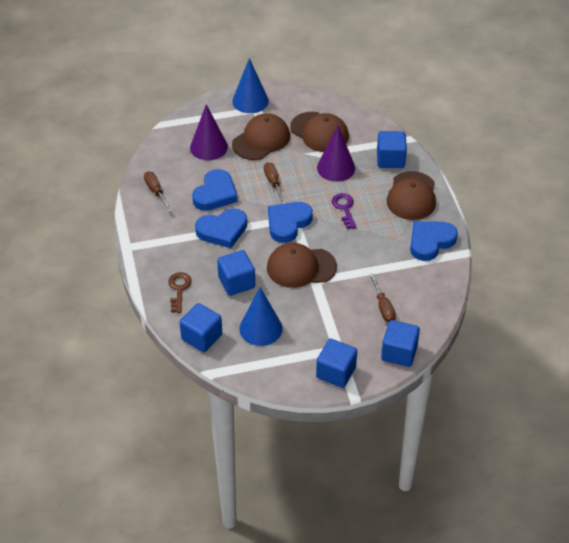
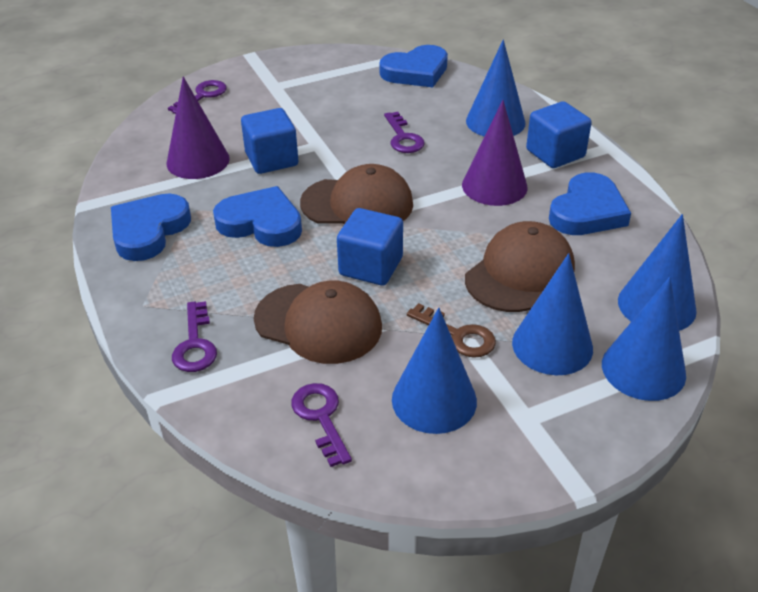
blue cone: [232,58,269,113] [239,287,283,346] = 2 -> [392,308,477,434] [466,39,526,137] [512,253,593,375] [602,277,686,401] [618,214,697,331] = 5
blue cube: [180,303,222,352] [217,250,255,296] [316,339,357,388] [377,131,407,168] [381,320,420,367] = 5 -> [241,108,298,174] [337,208,403,286] [526,101,592,168] = 3
brown cap: [232,113,290,160] [267,243,337,288] [290,112,349,152] [387,171,436,220] = 4 -> [254,280,382,364] [300,164,413,224] [465,221,575,312] = 3
brown screwdriver: [144,171,172,212] [264,162,285,204] [369,273,396,322] = 3 -> none = 0
purple key: [332,193,356,229] = 1 -> [168,80,227,114] [172,301,217,372] [291,383,352,467] [384,112,425,153] = 4

